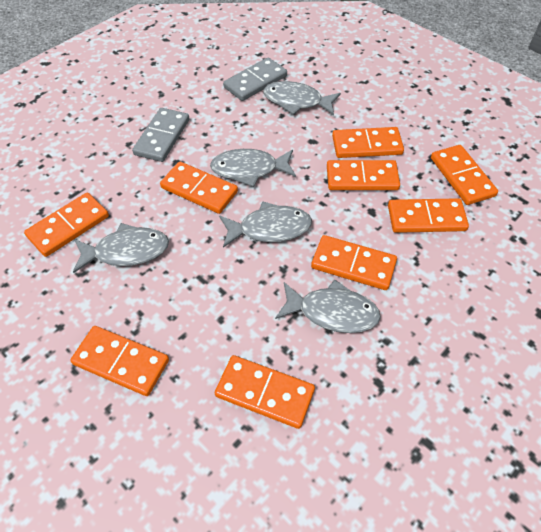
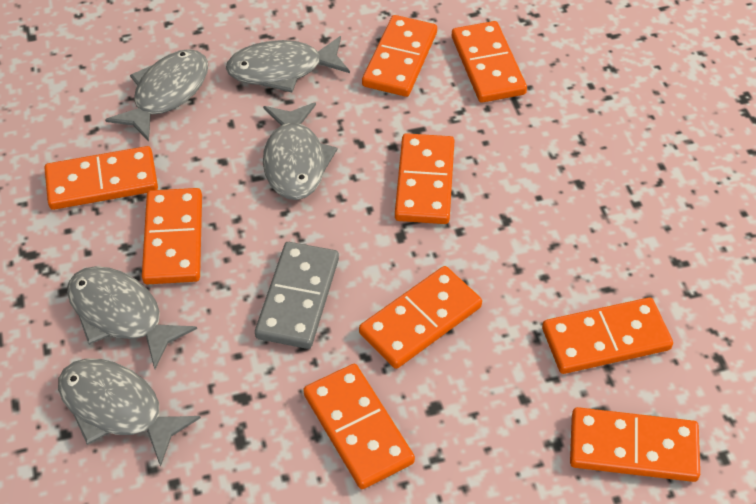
grey domino: [132,108,190,162] [223,57,287,101] = 2 -> [255,242,339,349] = 1

